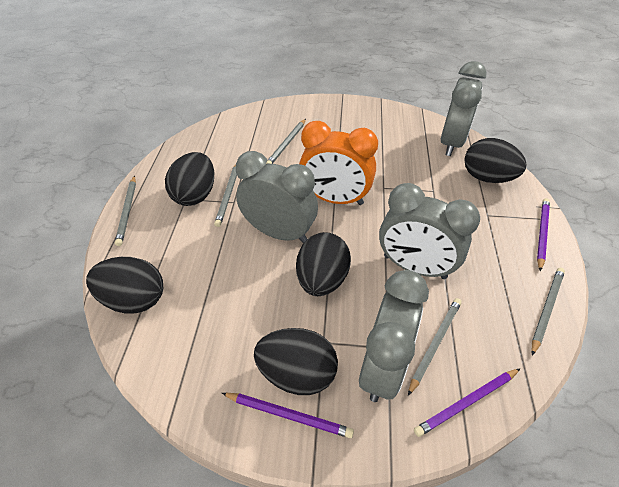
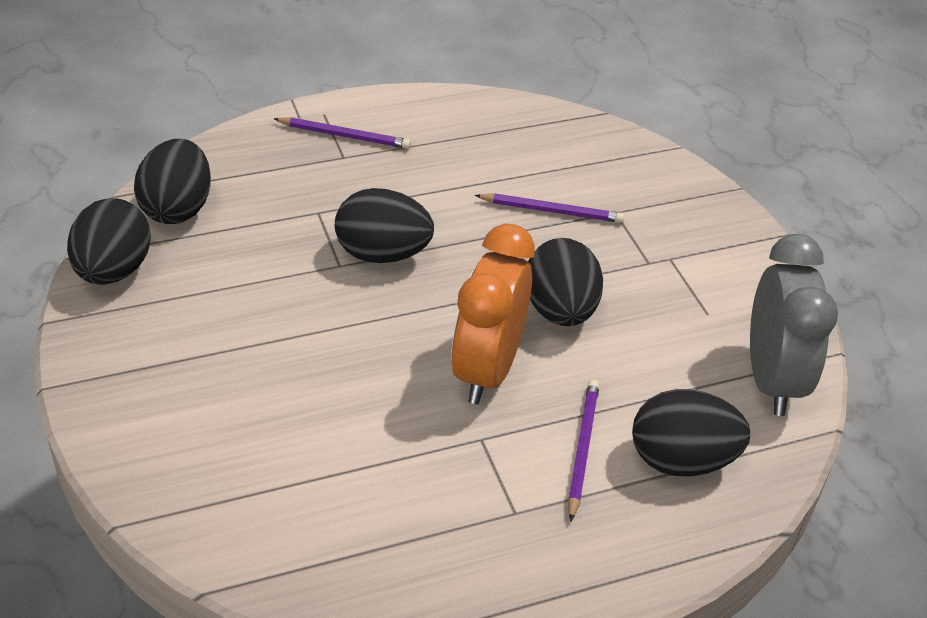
grey clock: [236,151,318,243] [359,270,429,402] [379,183,480,279] [441,61,487,156] = 4 -> [750,234,838,416] = 1
grey pencil: [115,175,136,246] [214,164,237,227] [266,119,306,164] [408,298,462,396] [531,268,565,355] = 5 -> none = 0

